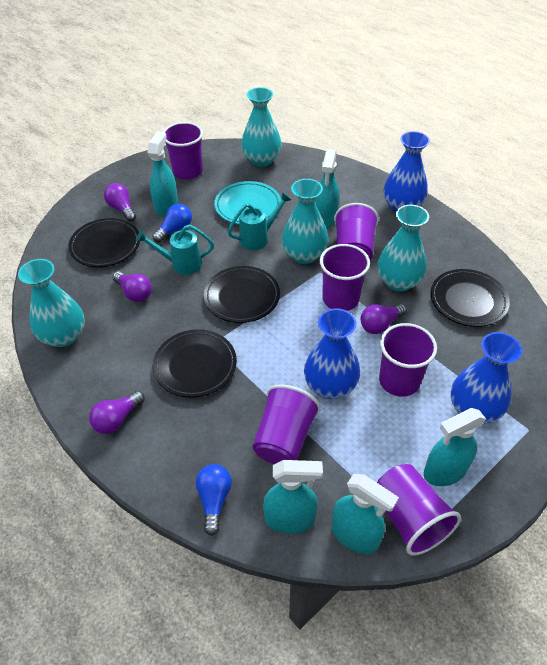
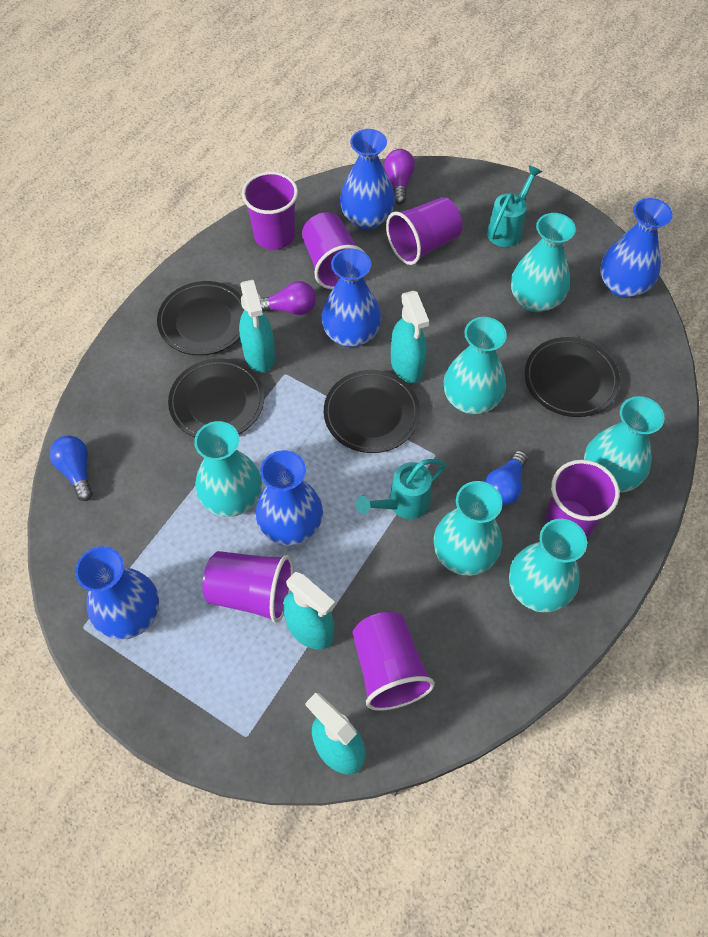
blue vase: [304,308,360,399] [384,131,430,212] [451,332,522,424] = 3 -> [75,546,159,640] [256,450,323,546] [322,249,381,347] [340,129,395,230] [600,198,673,298] = 5
purple light bulb: [89,391,145,434] [104,183,136,222] [113,271,152,302] [361,304,407,334] = 4 -> [261,281,316,315] [384,149,415,204] = 2
turquoise plate: [214,181,281,224] = 1 -> none = 0
turquoise spray bottle: [147,131,178,216] [263,460,323,534] [315,149,339,228] [332,474,399,554] [424,408,486,486] = 5 -> [239,280,275,373] [283,572,335,650] [305,693,365,775] [391,291,429,383] = 4
turquoise vase: [18,259,85,347] [241,87,282,167] [282,179,329,264] [377,205,429,292] = 4 -> [194,421,262,517] [434,481,502,576] [444,317,507,414] [509,519,587,613] [511,213,576,312] [584,396,664,493] = 6

